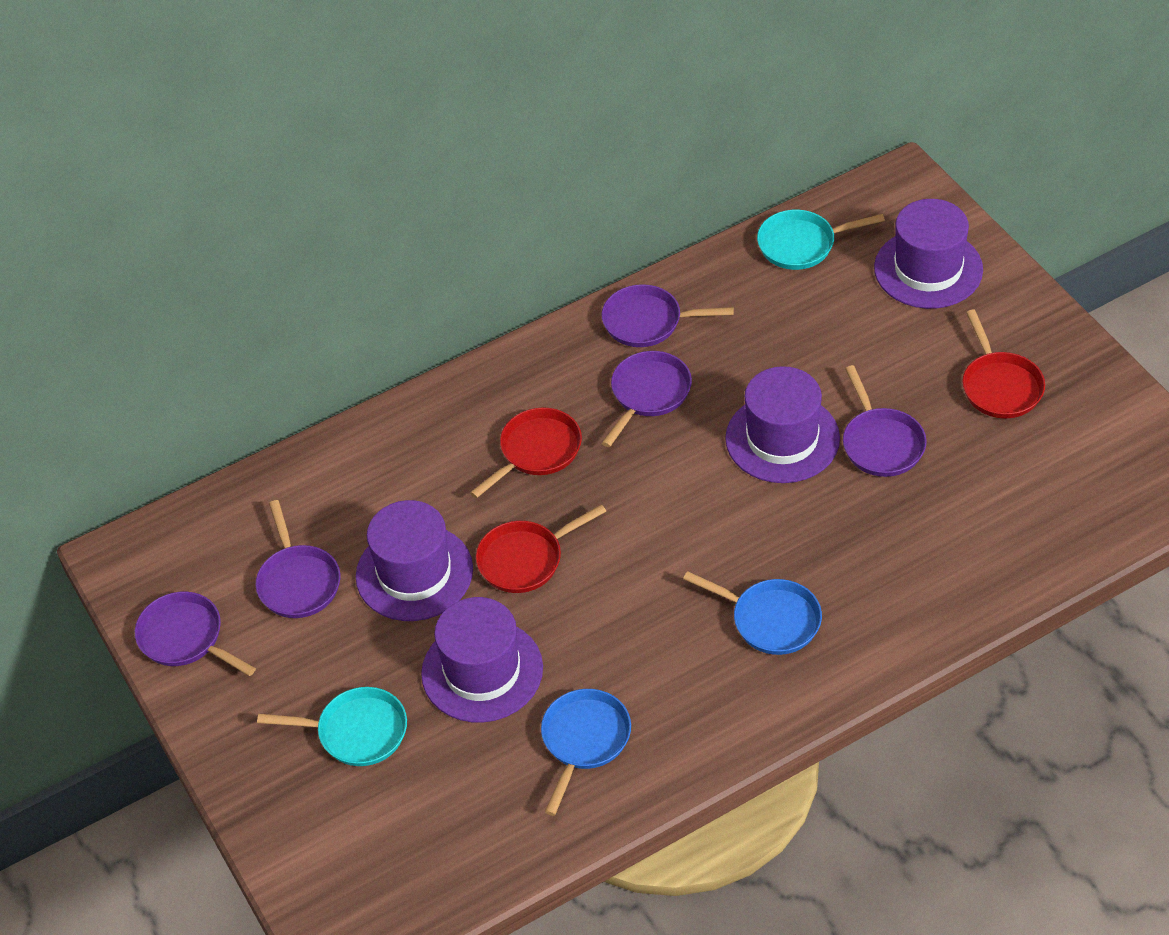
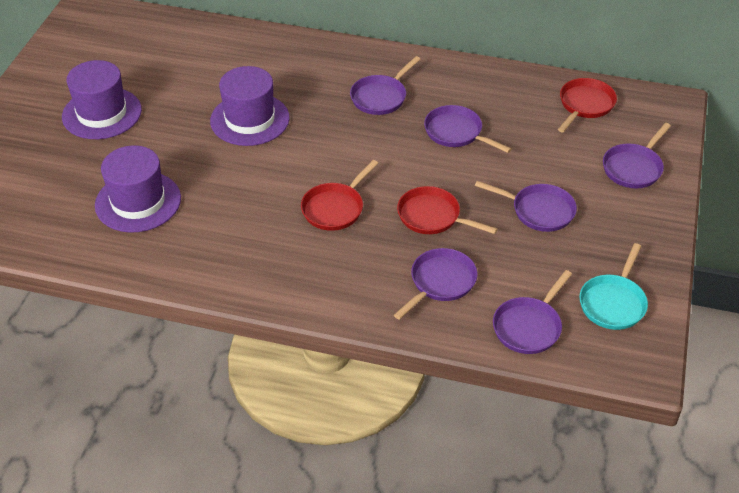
blue pan: [541,689,631,816] [683,571,822,655] = 2 -> none = 0
purple hat: [356,500,473,621] [421,597,543,723] [725,366,840,483] [874,199,983,309] = 4 -> [62,60,142,139] [95,145,181,233] [210,66,290,146] = 3
purple pan: [135,592,256,676] [256,500,340,618] [602,284,734,347] [602,351,692,447] [843,365,927,477] = 5 -> [350,56,420,115] [394,248,477,320] [424,105,512,153] [475,181,577,232] [493,270,572,354] [603,123,671,188] = 6
turquoise pan: [257,687,407,766] [757,210,885,270] = 2 -> [579,243,648,330] = 1

